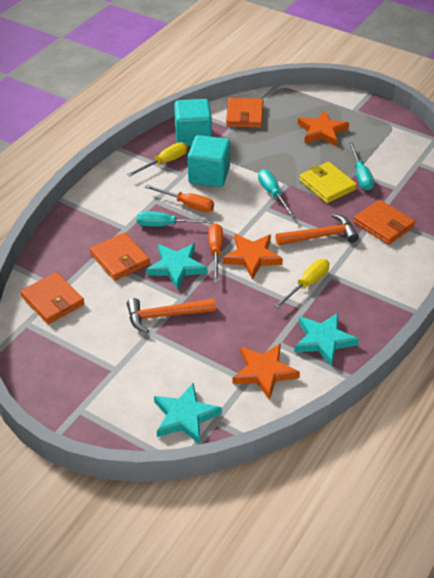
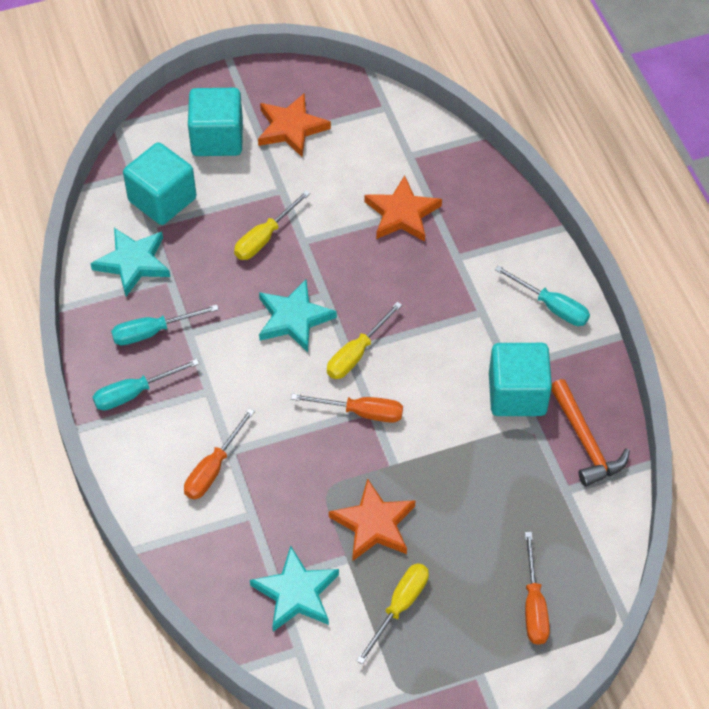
orange hammer: [127,298,216,333] [276,214,359,246] = 2 -> [551,379,630,487] = 1
orange screwdriver: [145,185,214,212] [208,223,223,282] = 2 -> [184,408,255,500] [291,393,403,423] [525,532,550,645] = 3
orange wallet: [20,272,84,324] [90,232,150,281] [226,97,263,128] [353,200,415,245] = 4 -> none = 0
turquoise cube: [174,99,212,146] [188,135,230,187] = 2 -> [123,142,196,225] [188,88,243,156] [489,343,552,416] = 3
yellow screwdriver: [127,142,187,177] [274,259,330,308] = 2 -> [234,190,311,260] [327,302,402,379] [356,563,429,665] = 3
yellow wallet: [299,162,357,203] = 1 -> none = 0

